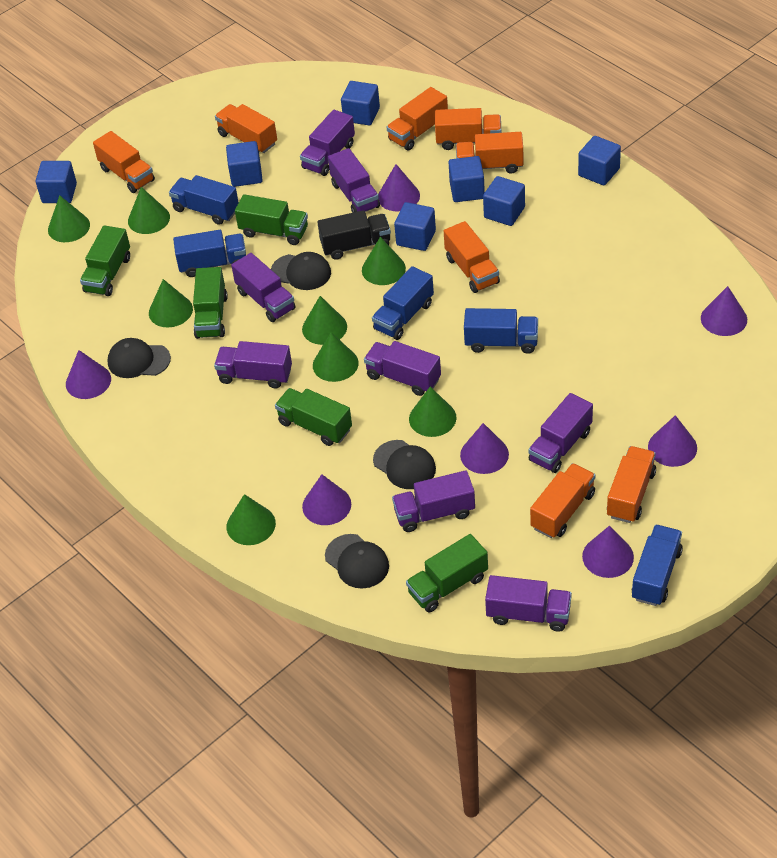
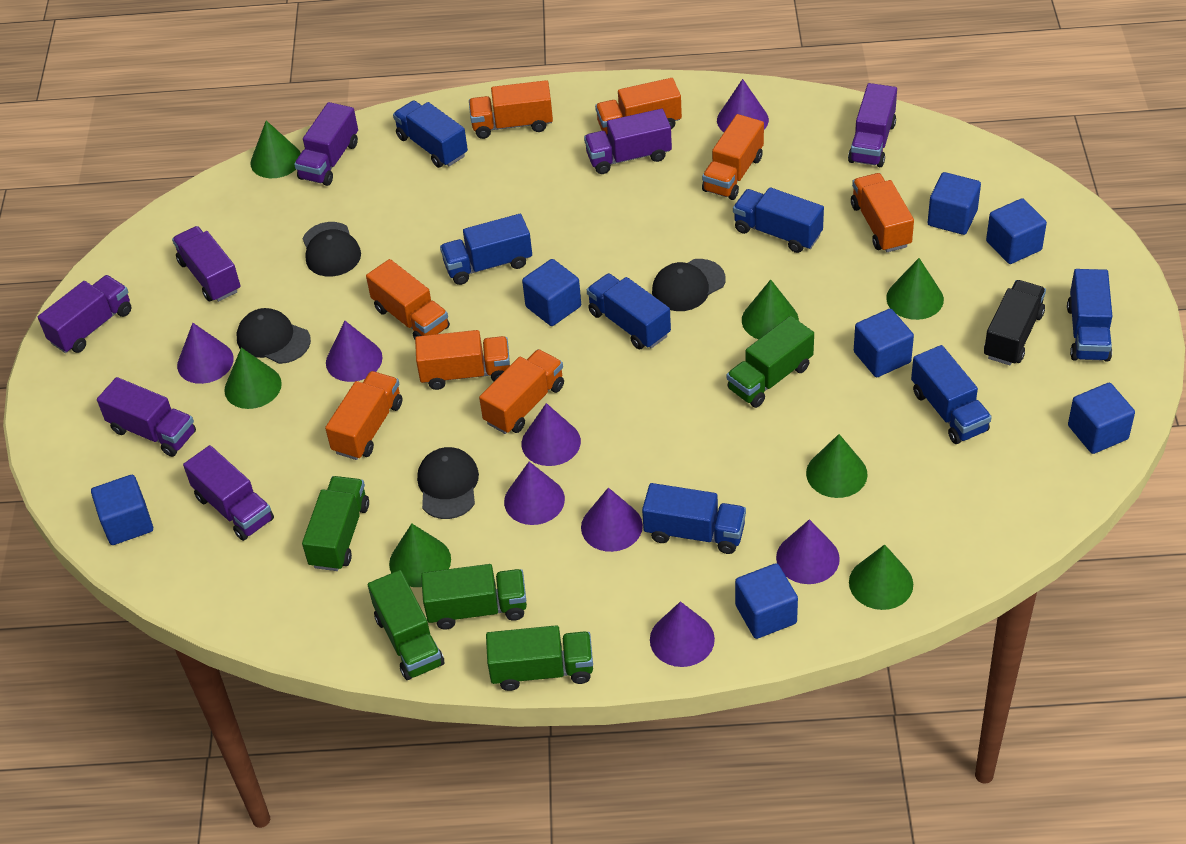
blue truck: [169,175,239,225] [173,230,246,277] [372,266,434,340] [464,308,538,354] [632,525,683,606] = 5 -> [393,100,468,168] [440,214,532,285] [587,273,671,349] [642,483,746,554] [733,187,824,253] [911,345,992,444] [1067,269,1112,362] = 7
green cone: [48,195,90,242] [128,187,170,234] [149,279,193,327] [227,494,276,545] [302,296,347,345] [313,332,359,382] [362,237,406,285] [409,387,457,437] = 8 -> [224,347,282,409] [250,120,301,178] [389,523,451,587] [742,280,799,339] [806,434,868,498] [849,544,913,610] [886,258,944,320] = 7
purple cone: [66,350,111,399] [302,474,351,525] [378,164,420,211] [460,423,509,474] [582,525,634,578] [648,415,697,467] [701,286,747,336] = 7 -> [177,323,234,384] [326,321,382,382] [504,462,565,525] [522,403,581,466] [581,488,643,552] [650,601,715,667] [717,79,769,132] [776,519,840,584] = 8
purple truck: [214,341,292,389] [231,253,296,322] [300,110,355,176] [328,148,380,213] [364,341,441,396] [392,470,475,532] [485,575,572,632] [528,393,593,473] = 8 -> [38,275,132,353] [97,377,196,457] [172,226,241,302] [183,445,274,541] [294,102,358,186] [584,109,672,174] [848,83,897,167] = 7

